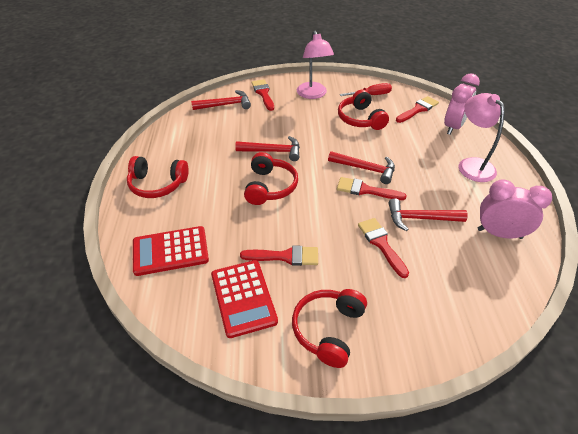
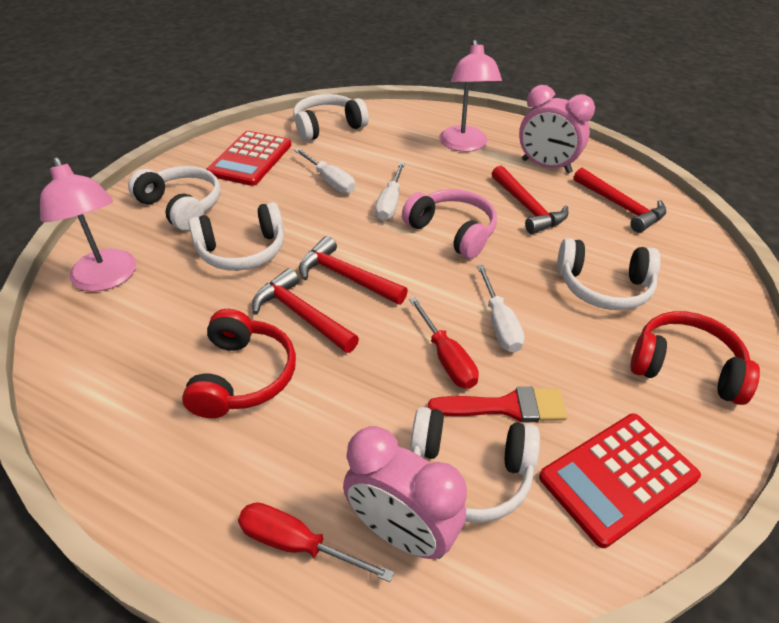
pink headphones: none = 0 -> [402,189,497,259] = 1
red brush: [240,245,318,266] [251,79,274,111] [337,177,407,200] [358,218,409,278] [396,96,439,123] = 5 -> [428,387,567,422] = 1
red headphones: [127,156,189,198] [244,152,298,205] [292,289,367,368] [338,89,389,130] = 4 -> [182,309,296,418] [630,311,760,405] = 2
red screwdriver: [340,83,392,96] = 1 -> [238,502,394,582] [409,297,479,389] = 2
white headphones: none = 0 -> [128,166,220,231] [188,202,284,271] [293,94,369,141] [410,407,540,523] [557,238,661,310] = 5
white screwdriver: none = 0 -> [294,148,355,194] [375,162,405,221] [477,265,525,353] = 3

